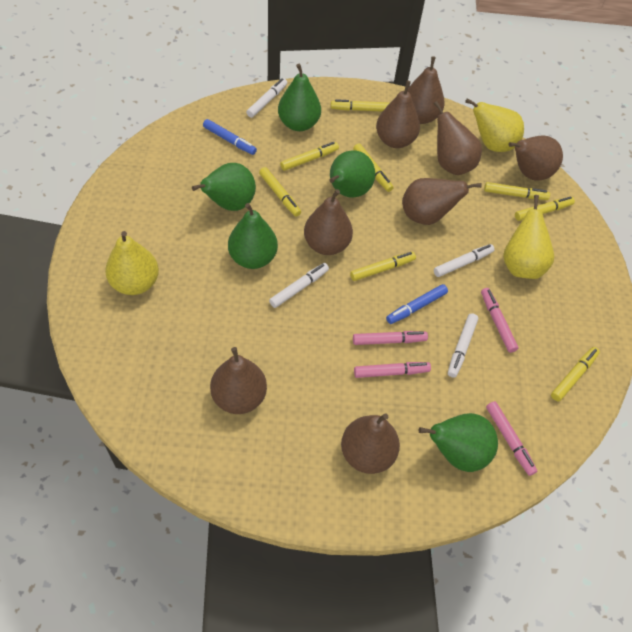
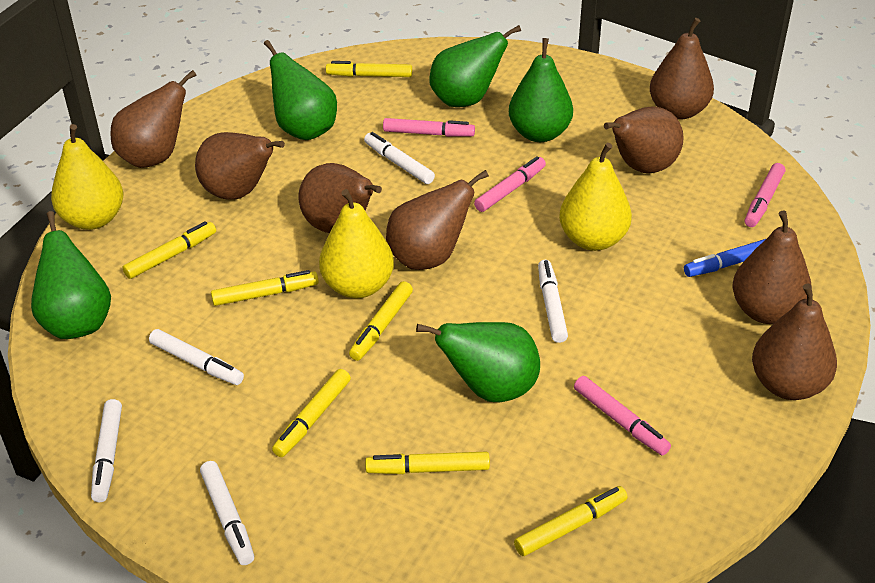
blue marker: [203,119,257,155] [386,284,448,324] = 2 -> [684,239,766,277] = 1
white marker: [246,78,287,118] [269,263,329,308] [434,244,495,277] [448,313,478,378] = 4 -> [91,399,122,502] [149,329,244,385] [200,461,254,565] [364,132,435,184] [538,260,568,343] = 5
yellow marker: [259,167,301,217] [280,142,339,171] [331,99,390,112] [350,252,416,281] [353,143,394,192] [484,182,550,200] [515,196,575,221] [551,347,600,401] = 8 -> [123,221,216,279] [211,270,319,306] [272,369,351,457] [326,61,412,77] [349,281,413,361] [365,451,490,474] [514,486,628,556] = 7

